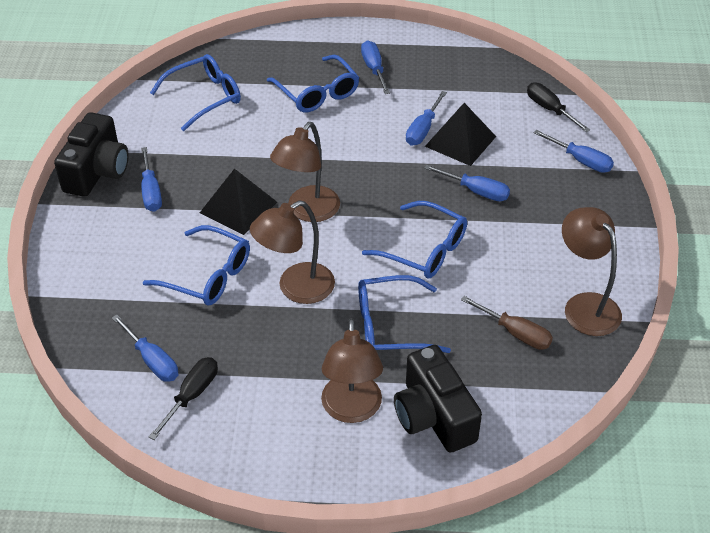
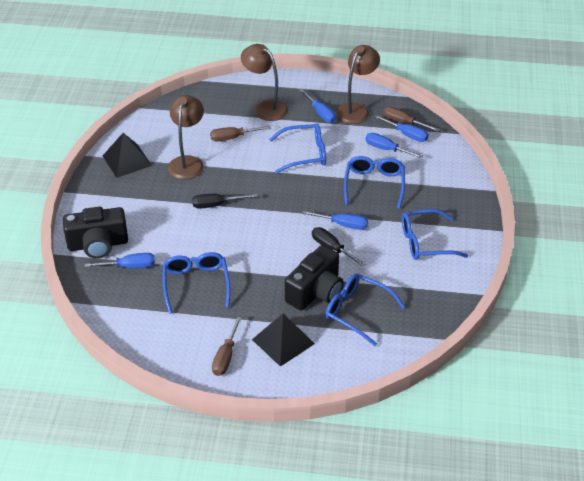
blue screwdriver: [112,315,178,382] [141,147,162,212] [361,41,390,94] [406,91,447,145] [424,165,510,201] [534,130,614,173] = 6 -> [85,253,155,268] [299,89,336,123] [302,211,368,230] [365,133,423,159] [374,115,429,142] = 5
brown lamp: [250,200,335,304] [270,122,340,222] [321,318,383,423] [562,207,622,336] = 4 -> [168,95,204,180] [241,44,288,121] [335,45,380,124] = 3
brown screwdriver: [461,296,553,350] = 1 -> [210,126,271,142] [212,317,242,376] [383,107,440,132] = 3

